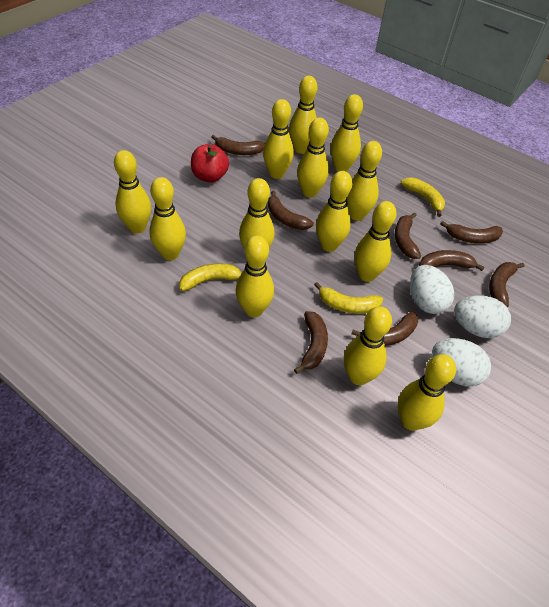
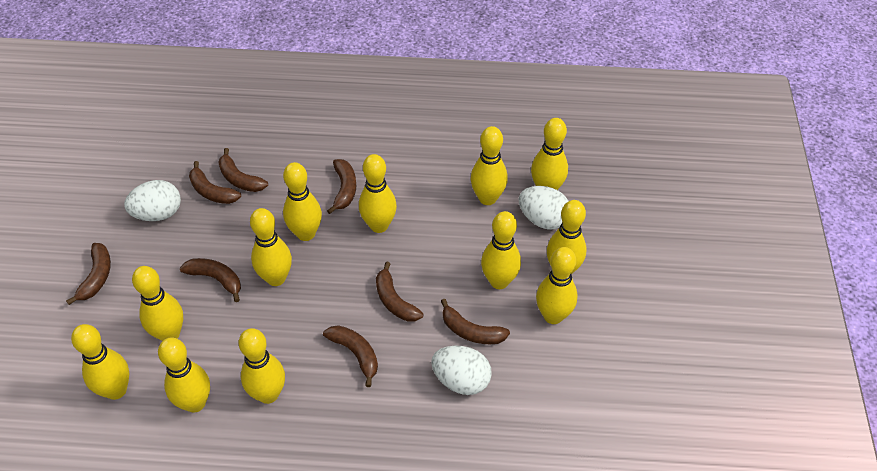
red apple: [191,144,229,183] = 1 -> none = 0
yellow banana: [179,263,241,291] [314,282,383,314] [401,177,445,217] = 3 -> none = 0
yellow bowling pin: [114,150,151,234] [149,177,186,260] [236,235,274,317] [239,178,275,248] [263,99,294,179] [289,76,318,154] [297,118,329,197] [316,171,352,252] [331,94,363,172] [344,306,392,385] [347,141,382,221] [355,201,396,282] [398,354,456,431] = 13 -> [71,324,129,400] [132,266,183,341] [158,338,210,413] [239,328,285,404] [250,208,292,286] [283,162,322,241] [359,154,397,233] [471,126,508,205] [481,211,521,289] [531,118,568,190] [536,247,578,324] [547,200,586,274] = 12

